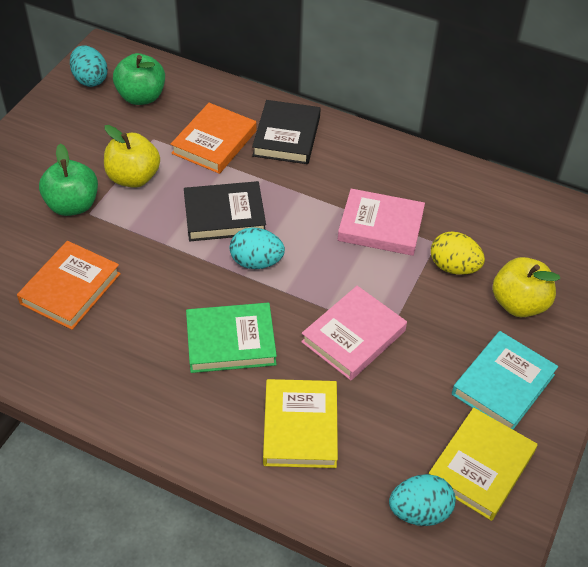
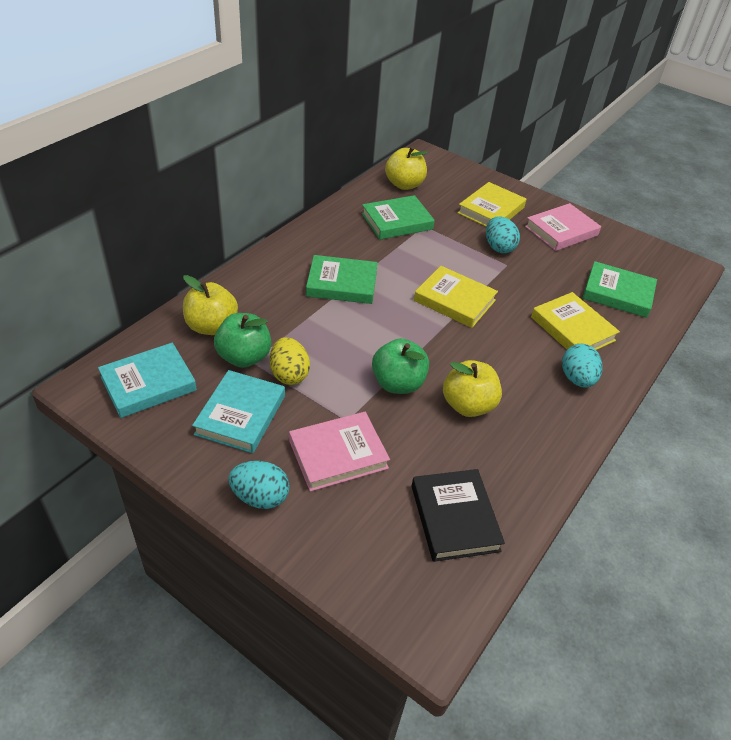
black book: [184,181,266,241] [252,100,321,164] = 2 -> [412,469,505,562] = 1
green book: [186,303,277,373] = 1 -> [306,255,378,304] [362,195,435,240] [583,261,657,318] = 3
orange book: [17,241,121,330] [171,103,256,174] = 2 -> none = 0
turquoise book: [452,331,558,430] = 1 -> [98,343,197,418] [192,370,285,453] = 2
yellow apple: [104,125,160,188] [492,257,560,317] = 2 -> [183,275,238,335] [385,146,428,190] [443,360,502,417] = 3
yellow book: [263,379,338,468] [429,408,537,521] = 2 -> [414,266,498,328] [458,182,526,227] [531,292,620,350] = 3

